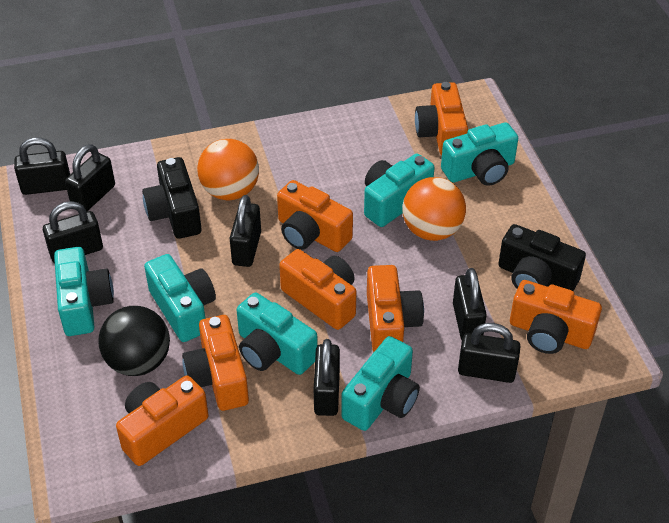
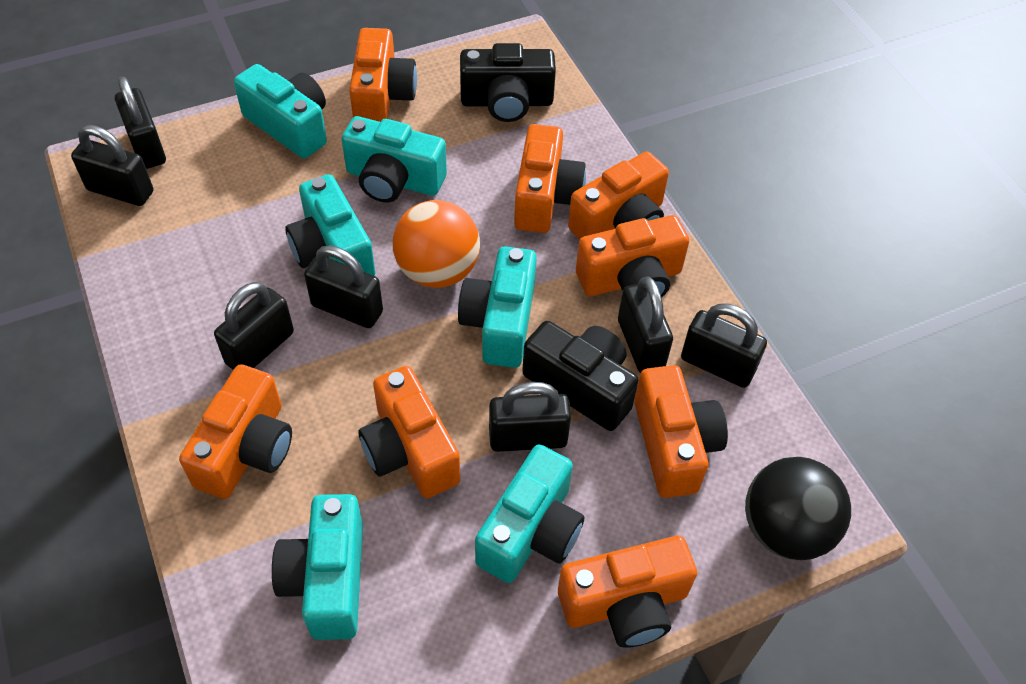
orange ball: [197,139,259,200] [402,177,466,241] = 2 -> [393,200,480,288] = 1
orange camera: [116,376,209,466] [182,315,249,411] [277,180,353,252] [279,249,356,330] [367,265,424,352] [415,82,468,156] [510,280,602,354] = 7 -> [179,364,292,499] [349,28,417,122] [358,366,460,498] [514,124,586,233] [558,535,697,648] [568,152,669,240] [576,215,689,298] [634,365,728,498] = 8

